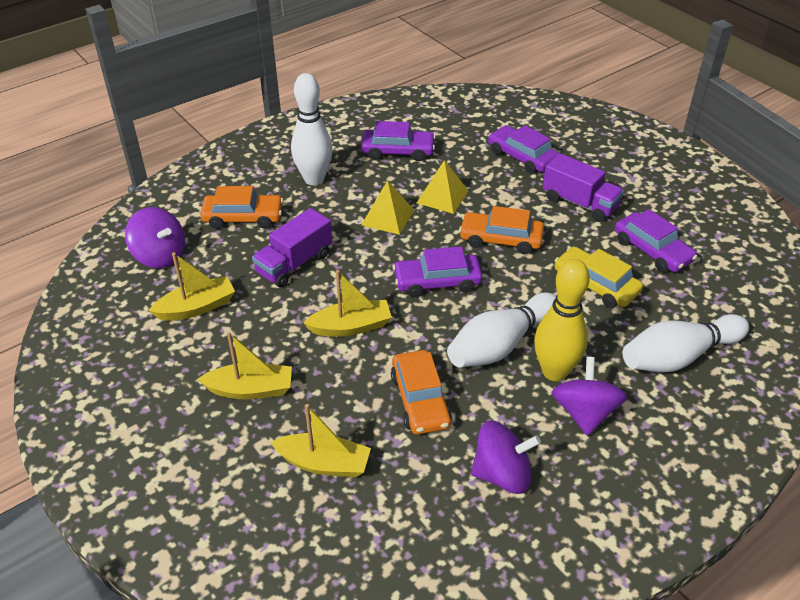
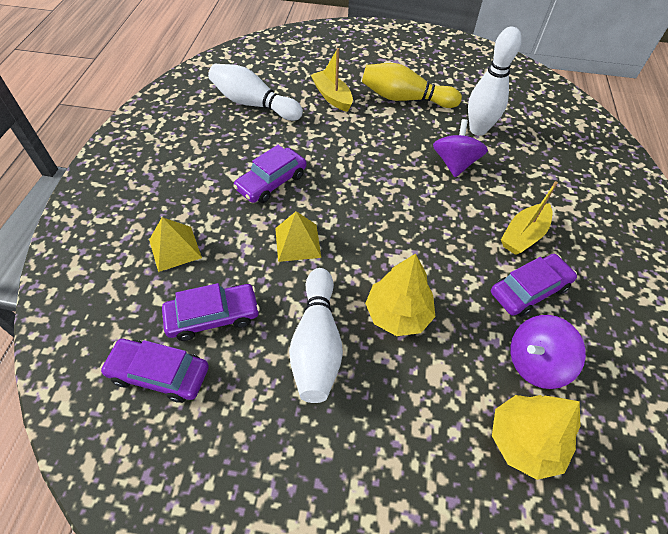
orange car: [200,186,283,229] [391,350,452,434] [459,206,544,254] = 3 -> none = 0
purple spinning top: [125,207,185,268] [471,421,541,494] [552,357,628,436] = 3 -> [433,119,488,177] [511,315,586,389] = 2
purple truck: [252,208,332,287] [543,153,624,222] = 2 -> none = 0
yellow boat: [148,252,235,321] [198,332,292,400] [271,404,371,477] [303,270,392,337] = 4 -> [311,48,353,112] [501,181,558,255] = 2
yellow car: [555,246,643,308] = 1 -> none = 0
yellow tree: none = 0 -> [365,253,436,336] [492,395,581,480] = 2

